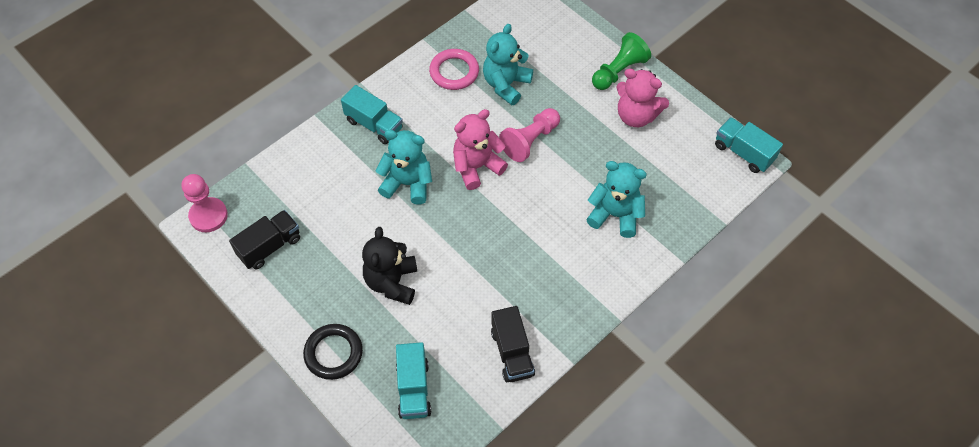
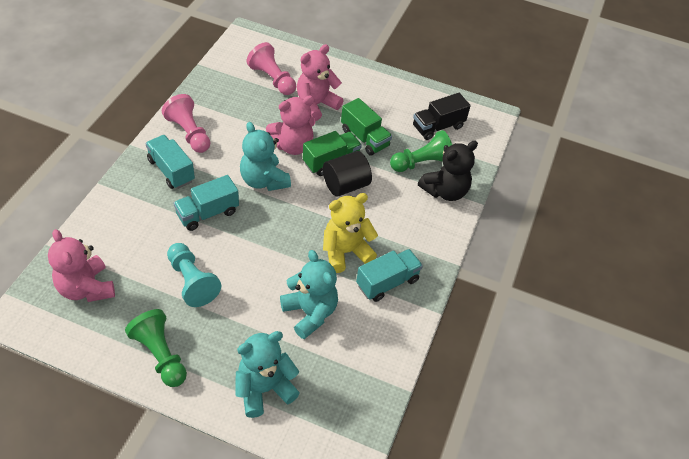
black cylinder: none = 0 -> [323,151,372,197] = 1
black ring: [303,324,363,380] = 1 -> none = 0
black truck: [229,210,300,270] [491,306,535,382] = 2 -> [413,93,471,140] = 1
green pawn: [592,32,651,90] = 1 -> [125,309,187,387] [390,130,452,172] = 2
green truck: none = 0 -> [303,131,362,176] [341,98,392,156] = 2
pink ring: [429,49,479,90] = 1 -> none = 0
pink teddy bear: [453,109,508,190] [616,69,669,127] = 2 -> [48,229,115,302] [266,96,316,155] [297,44,343,121] = 3
turquoise pawn: none = 0 -> [167,243,221,307] = 1
yellow teddy bear: none = 0 -> [323,193,378,273] = 1

